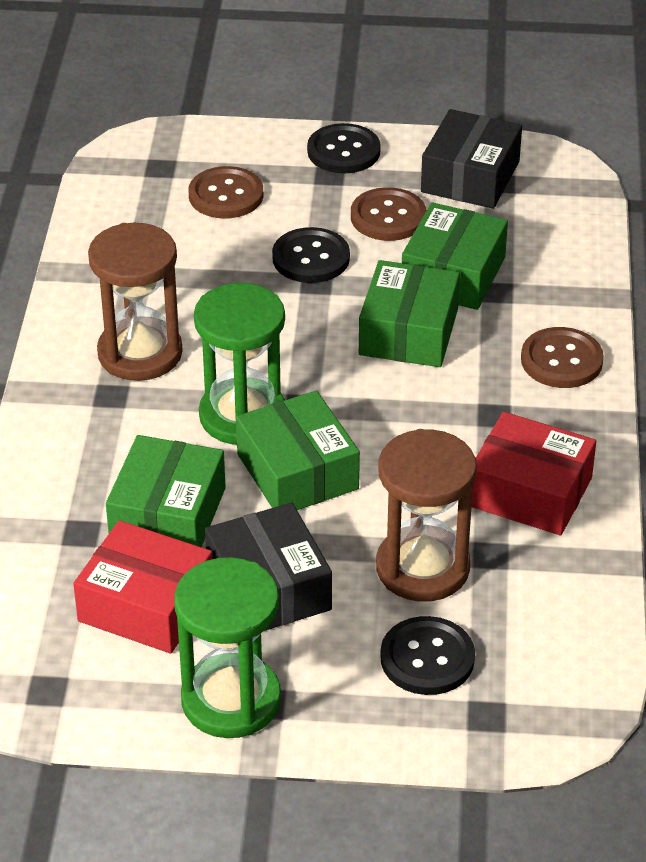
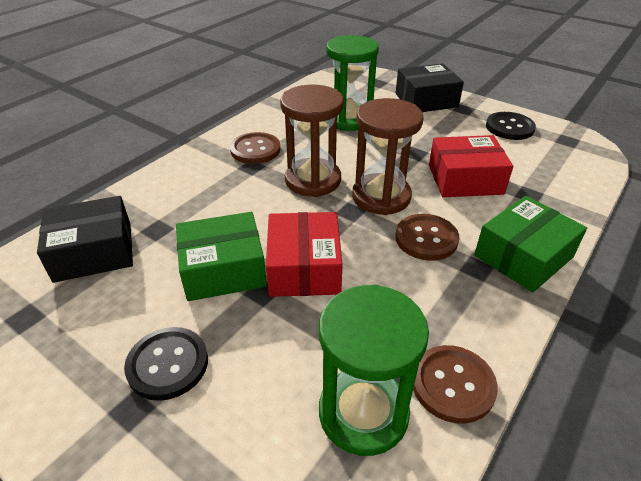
black button: [272,227,350,283] [307,123,381,174] [380,616,475,695] = 3 -> [124,327,208,401] [486,112,536,140] = 2
green box: [106,435,226,547] [236,391,360,510] [359,260,460,367] [402,203,508,310] = 4 -> [176,212,267,301] [474,196,587,292] = 2

